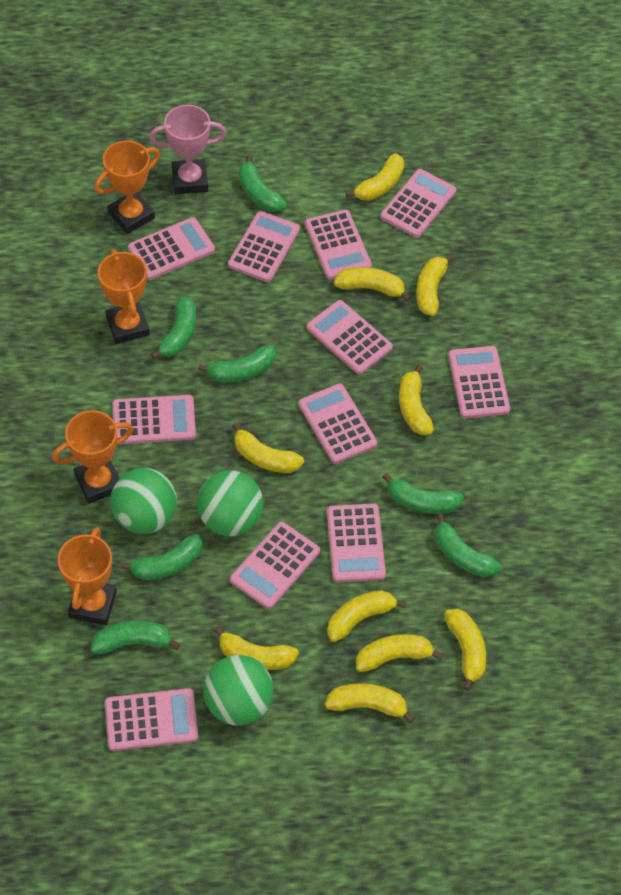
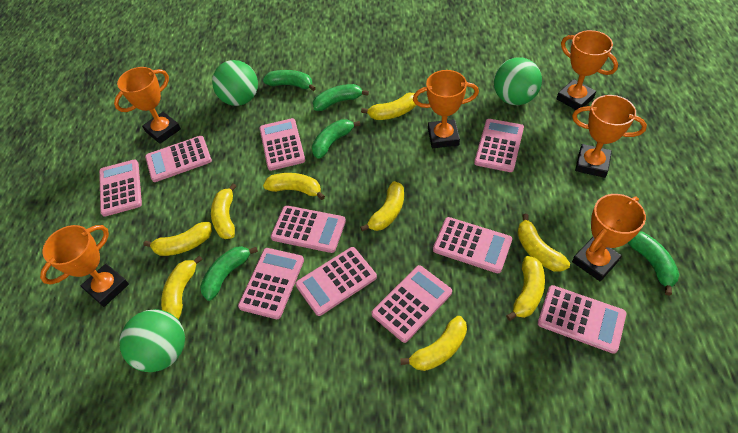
green banana: [91,620,180,654] [121,534,203,580] [151,296,196,359] [198,345,276,383] [239,155,287,212] [383,473,464,514] [435,514,501,577] = 7 -> [200,246,258,301] [263,70,316,91] [312,119,360,159] [313,84,369,111] [628,231,679,296] = 5
orange trophy: [52,410,133,504] [58,527,117,625] [94,141,160,234] [98,249,150,344] = 4 -> [40,225,129,307] [114,67,181,144] [413,70,479,148] [557,30,618,110] [572,95,647,178] [572,194,646,281] = 6
pink calculator: [105,688,198,751] [113,395,196,445] [128,217,215,280] [228,211,300,282] [230,522,320,609] [298,383,377,464] [305,210,372,280] [307,300,393,375] [327,503,386,583] [380,169,456,238] [448,346,510,419] = 11 -> [99,159,142,217] [145,136,212,182] [238,248,304,319] [260,118,305,171] [271,205,346,253] [295,247,377,316] [371,265,452,343] [433,217,512,273] [474,119,524,172] [538,285,626,354] = 10
pink trophy: [149,105,226,194] = 1 -> none = 0
yellow banana: [214,626,299,670] [232,423,304,473] [325,683,415,723] [327,590,406,642] [334,267,411,301] [346,153,404,201] [356,634,443,672] [399,365,434,435] [416,254,455,316] [444,609,486,691] = 10 -> [143,222,212,256] [161,255,203,319] [211,183,236,239] [263,173,325,200] [360,181,404,231] [361,93,418,120] [400,316,467,371] [506,256,545,321] [517,214,570,272] = 9

